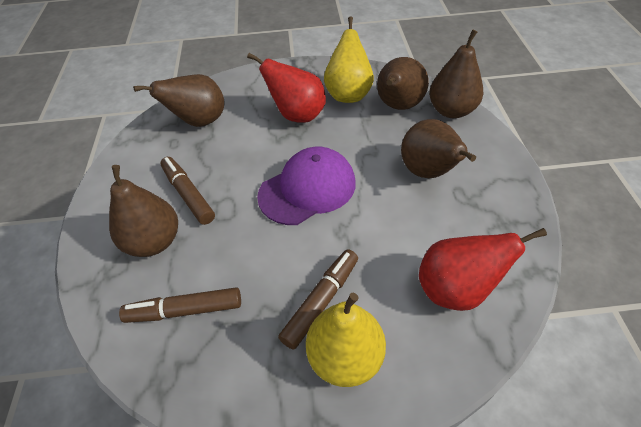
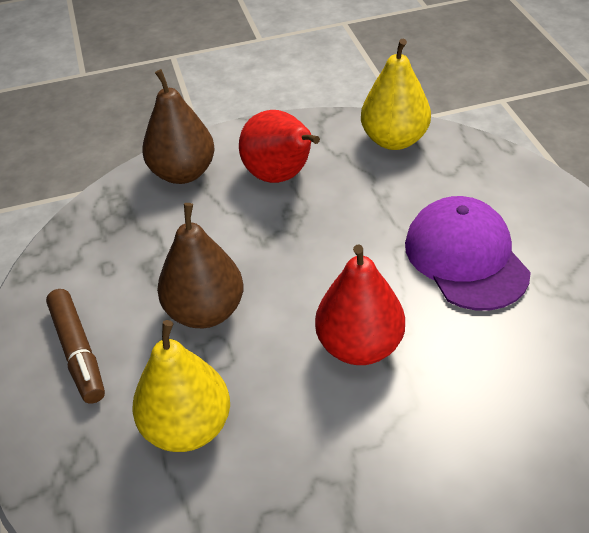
brown marker: [119,287,241,323] [160,157,215,225] [278,249,358,350] = 3 -> [46,289,105,404] = 1
brown pear: [109,165,178,257] [133,74,224,127] [377,57,429,110] [401,119,476,178] [429,30,483,118] = 5 -> [142,69,215,184] [157,203,243,328] = 2

